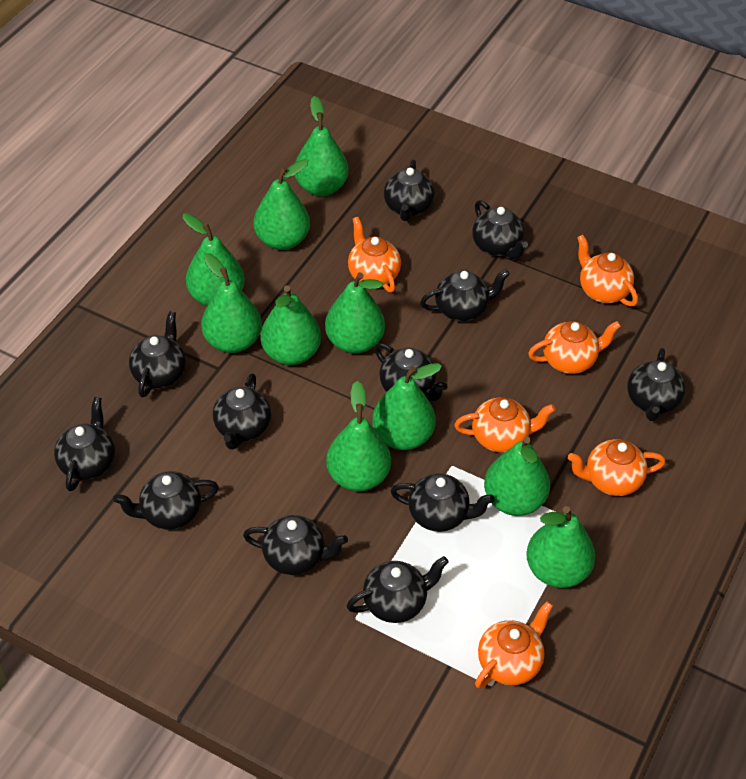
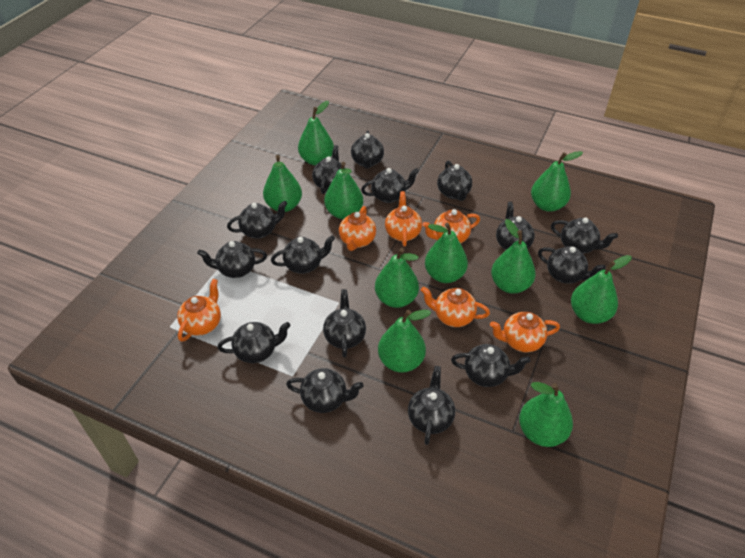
black teapot: [54,397,115,491] [113,471,219,530] [129,311,186,397] [213,373,271,450] [243,515,348,575] [347,556,449,623] [375,343,448,401] [384,160,435,221] [390,473,495,532] [420,269,510,322] [472,200,528,259] [627,348,685,421] = 12 -> [197,241,267,278] [217,322,291,363] [227,201,287,239] [271,235,335,274] [286,368,364,413] [312,145,345,194] [323,289,366,357] [351,131,384,169] [361,168,419,203] [408,366,455,445] [437,161,472,201] [451,344,531,387] [496,201,535,250] [538,246,606,284] [551,218,618,254] = 15

